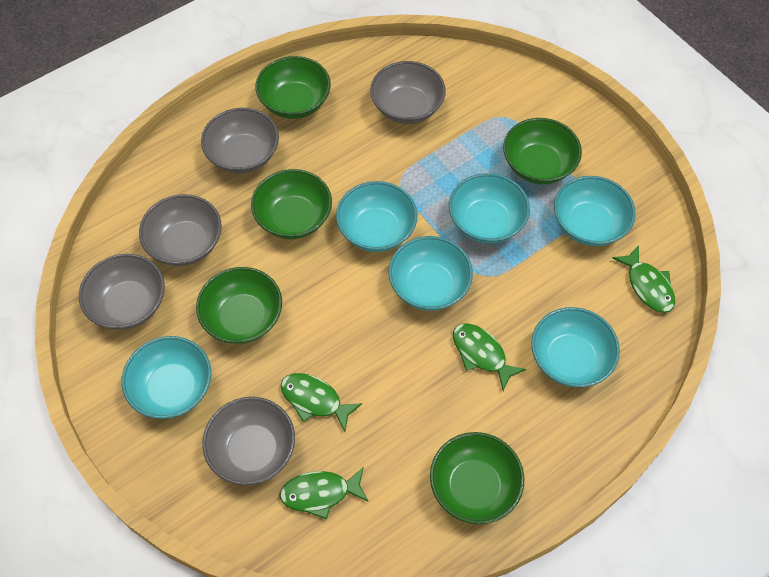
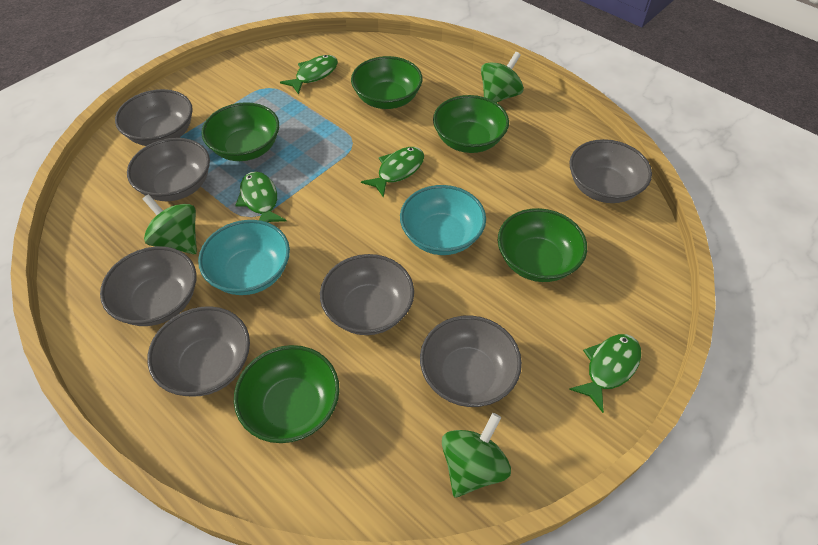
green spinning top: none = 0 -> [143,194,197,254] [442,413,511,498] [481,52,524,103] = 3
grey bowl: [79,254,165,330] [139,194,222,266] [201,108,279,174] [202,397,295,485] [370,61,446,124] = 5 -> [100,246,196,326] [115,89,193,146] [127,138,210,201] [147,306,250,397] [320,254,414,335] [420,315,522,407] [570,139,652,203] = 7
turquoise bowl: [122,336,211,419] [336,181,418,252] [389,236,473,311] [449,173,530,244] [531,307,620,387] [554,176,636,246] = 6 -> [198,220,290,295] [400,185,486,255] = 2

